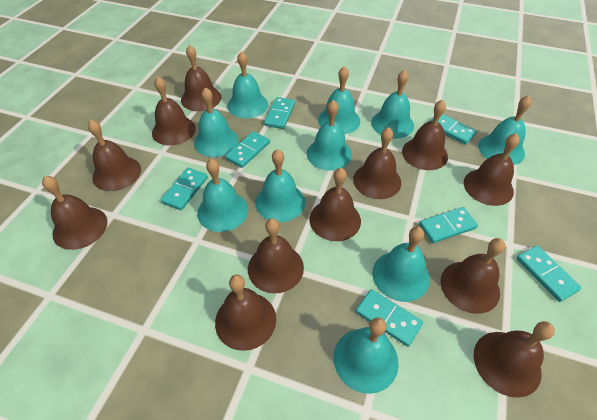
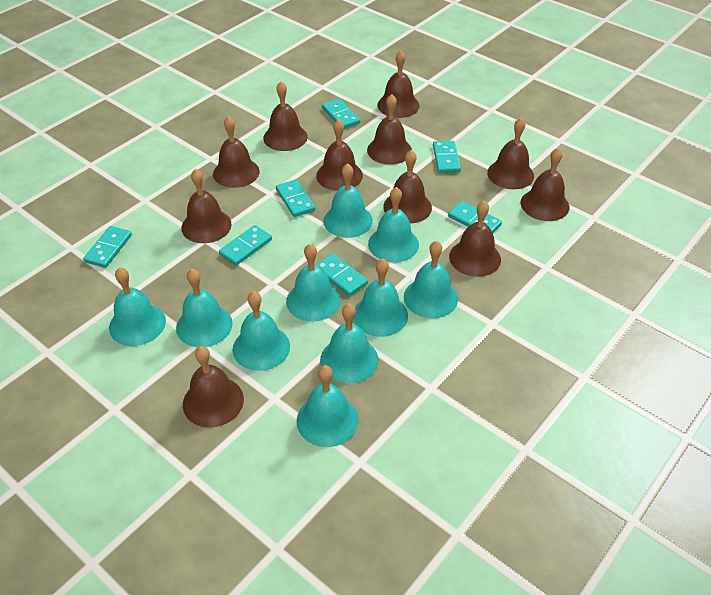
brown bell: [42,176,107,250] [88,119,141,191] [152,76,196,146] [181,45,221,111] [215,275,276,351] [248,218,304,293] [309,168,361,241] [353,127,401,199] [402,100,448,170] [441,238,505,314] [464,133,520,206] [474,321,555,398] = 12 -> [181,169,231,243] [183,346,244,428] [213,116,260,188] [263,82,308,151] [316,119,363,191] [367,94,412,165] [377,50,420,118] [383,150,432,224] [449,201,501,277] [487,118,534,189] [520,148,569,221] = 11

